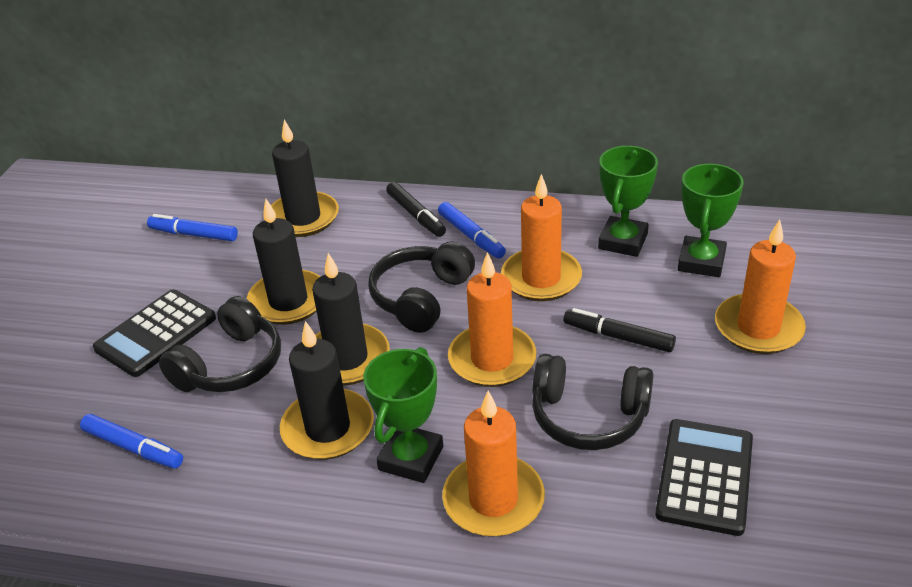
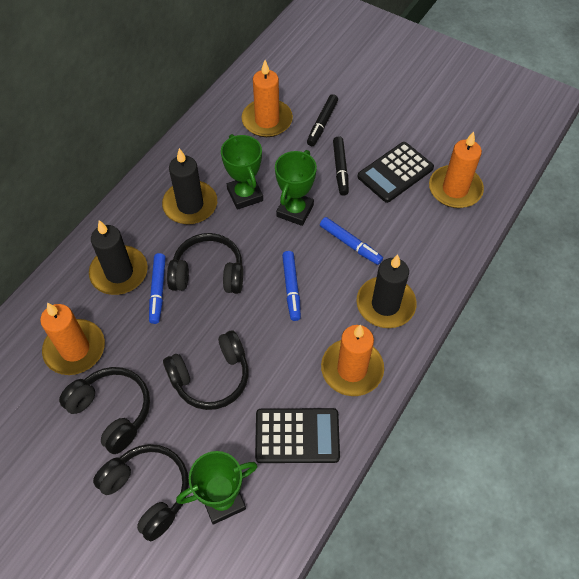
black candle: [247,199,320,325] [271,120,339,237] [280,321,374,460] [312,253,390,386] = 4 -> [89,220,148,295] [162,148,217,224] [356,254,417,328] = 3
black headphones: [159,296,281,392] [368,241,475,333] [532,354,654,450] = 3 -> [59,367,150,454] [93,444,189,542] [163,330,249,410] [167,233,243,294] = 4

